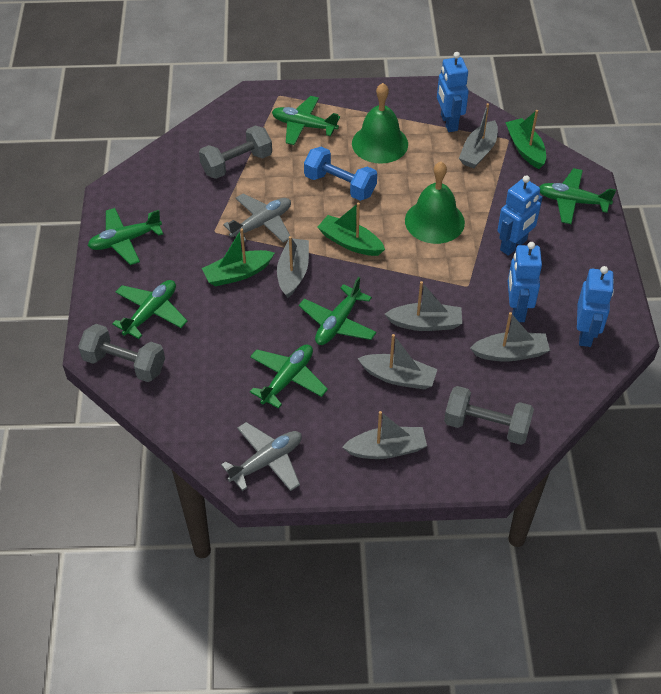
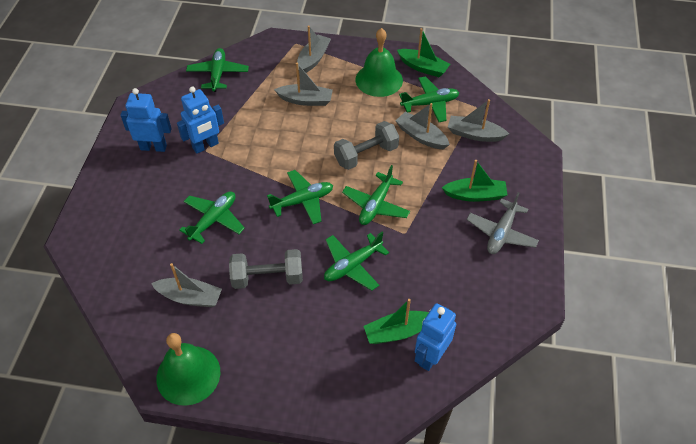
blue dumbbell: [304,147,377,201] = 1 -> none = 0
blue robot: [437,52,469,132] [497,175,543,256] [508,242,542,322] [577,266,614,347] = 4 -> [121,88,172,152] [177,86,224,154] [415,303,456,371] = 3
grey boat: [277,236,309,298] [342,411,427,459] [357,334,437,389] [385,281,462,331] [459,103,498,168] [470,312,550,362] = 6 -> [151,263,222,307] [274,63,333,106] [297,26,331,73] [396,103,450,149] [448,99,509,142] = 5
grey dumbbell: [78,324,165,382] [199,125,272,179] [444,386,534,445] = 3 -> [229,249,303,289] [334,121,399,170] = 2
grey plane: [221,422,302,491] [223,193,291,243] = 2 -> [467,192,539,254] = 1

